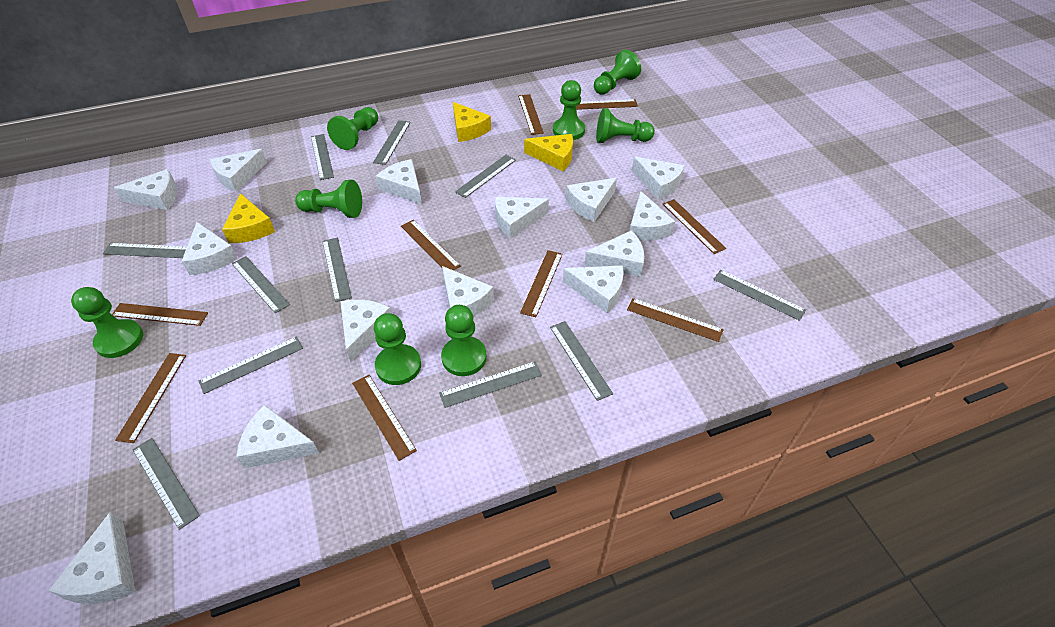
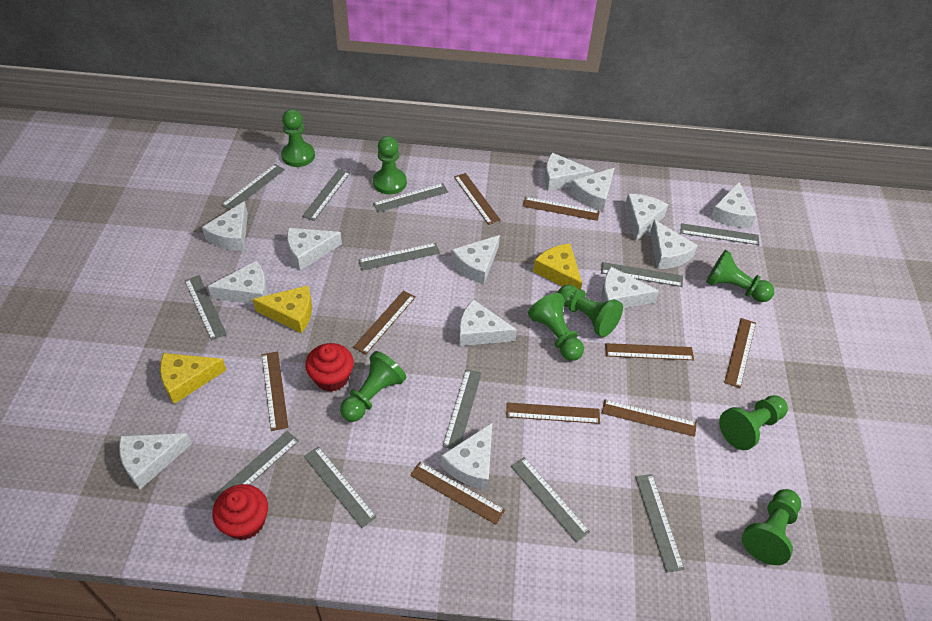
grey ruler: [103,243,187,258] [133,438,200,530] [199,336,303,394] [232,256,290,313] [311,134,334,180] [322,238,352,302] [373,120,411,165] [439,361,542,408] [455,155,516,198] [550,321,613,401] [713,270,806,321] = 11 -> [185,275,227,340] [211,431,299,502] [221,164,285,210] [302,169,350,221] [304,446,377,528] [358,243,440,271] [373,183,448,212] [443,369,482,449] [511,457,590,542] [601,262,683,287] [635,474,684,573] [681,223,759,245] = 12
red cupcake: none = 0 -> [212,484,268,540] [305,343,354,392] = 2
white cheese: [48,512,136,604] [114,169,177,210] [181,222,238,275] [210,149,267,192] [236,405,319,468] [340,300,392,362] [376,159,422,204] [442,266,494,317] [495,197,549,239] [563,266,624,313] [566,178,617,222] [585,230,644,277] [630,191,675,241] [632,156,684,200] = 14 -> [119,433,191,489] [202,201,248,251] [208,261,268,304] [287,228,342,270] [441,422,493,490] [451,235,500,284] [459,299,517,346] [545,153,595,191] [570,168,614,211] [601,267,659,308] [625,194,668,242] [650,220,698,269] [710,182,756,228] = 13

